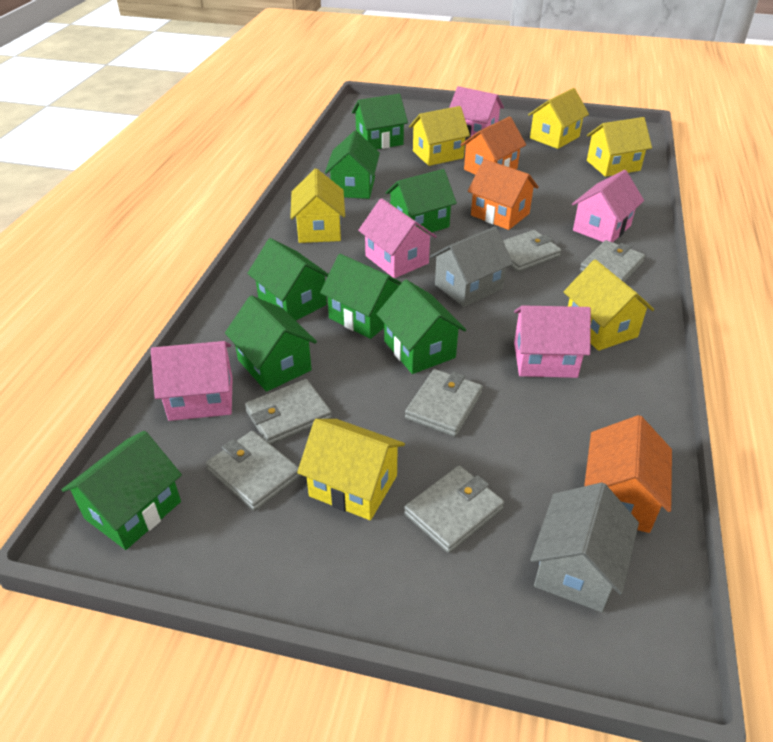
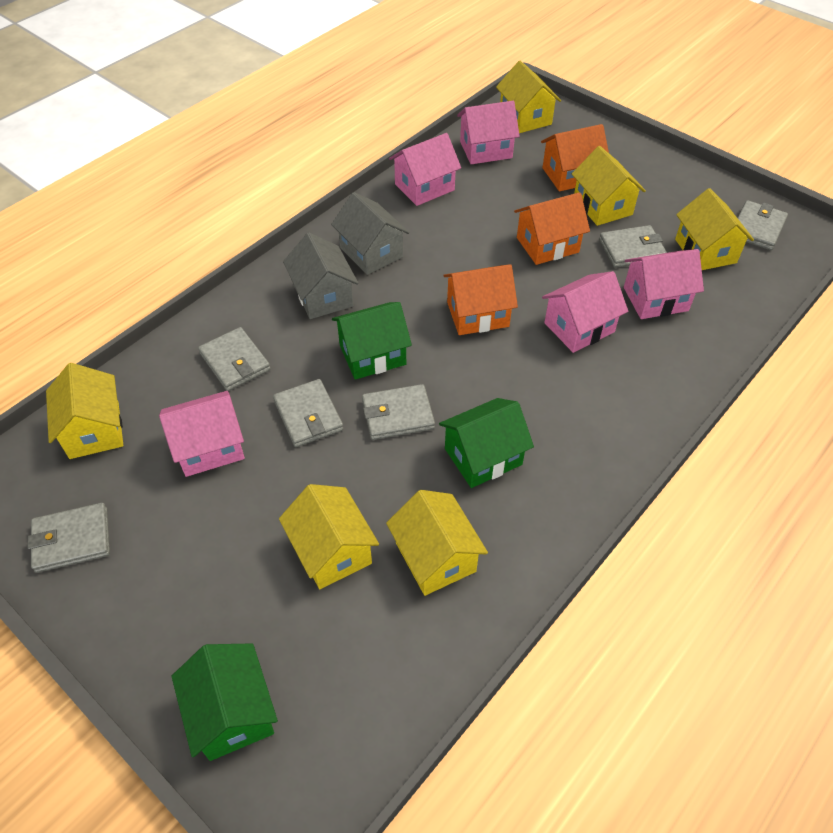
green house: [62,431,182,550] [225,295,317,392] [247,238,329,321] [320,254,402,339] [325,130,380,199] [352,94,408,149] [377,280,466,374] [385,169,457,234] = 8 -> [171,643,278,761] [332,302,412,380] [439,398,534,488] = 3

